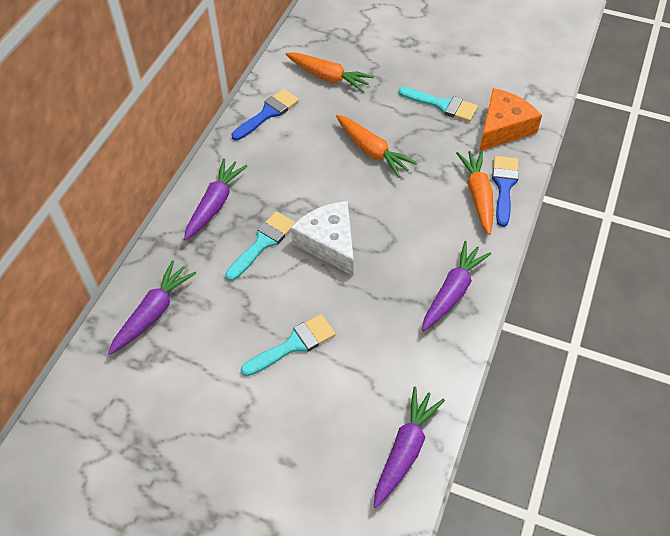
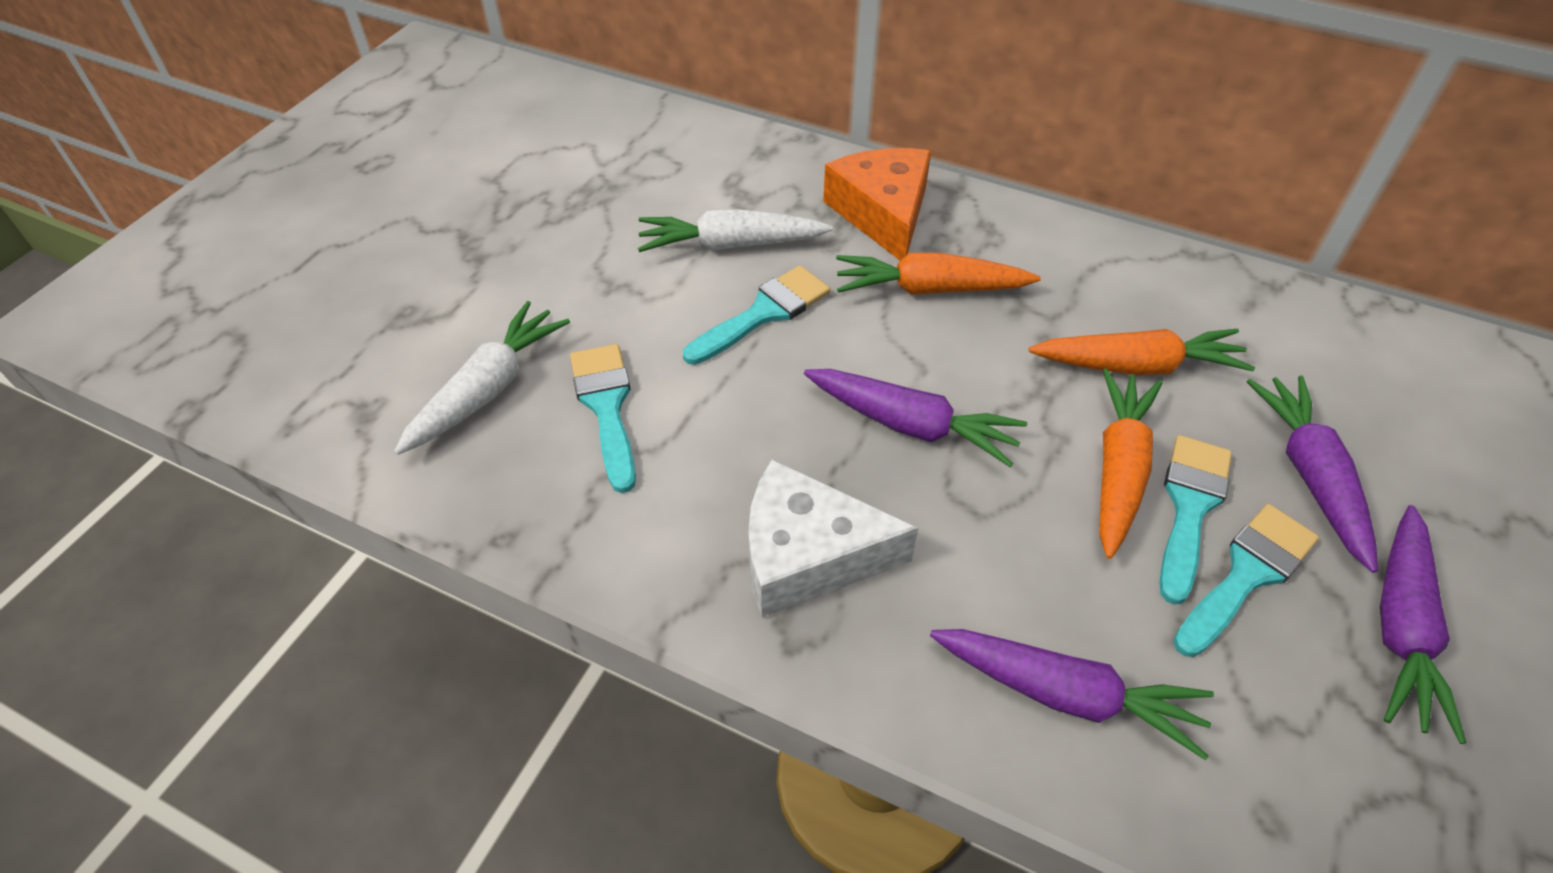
blue brush: [231,89,299,141] [492,156,519,227] = 2 -> none = 0
turquoise brush: [225,211,295,281] [241,314,336,376] [398,87,478,122] = 3 -> [570,344,636,493] [683,265,830,365] [1159,435,1232,605] [1173,504,1319,657] = 4
white carrot: none = 0 -> [394,301,570,455] [638,209,833,252] = 2

